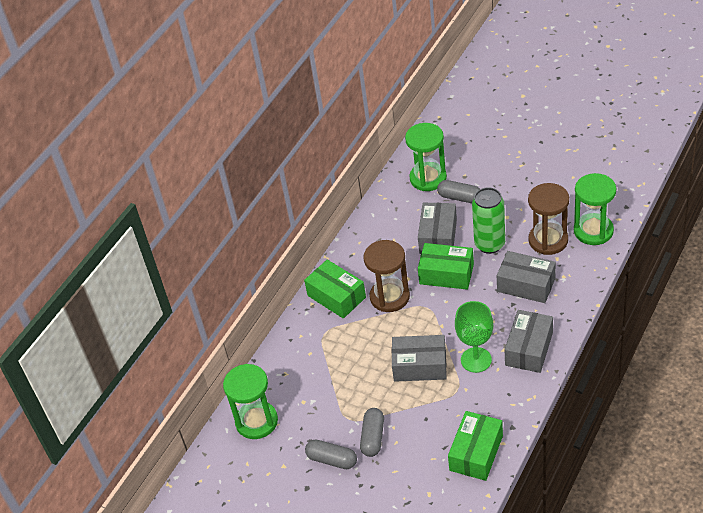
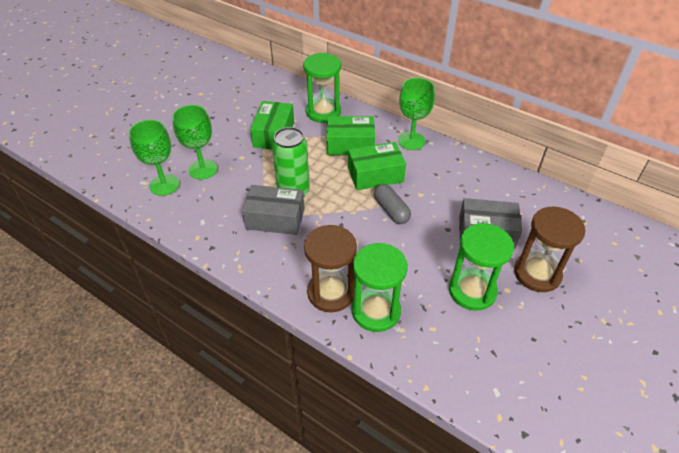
green goblet: [455,301,493,373] = 1 -> [129,120,179,196] [172,105,218,180] [398,78,435,150] = 3
grey box: [392,335,447,382] [418,203,457,254] [497,251,556,303] [504,310,553,373] = 4 -> [242,185,304,235] [459,198,522,249] = 2
grey capsule: [305,439,357,469] [360,408,384,457] [437,180,480,203] = 3 -> [374,184,411,224] = 1

